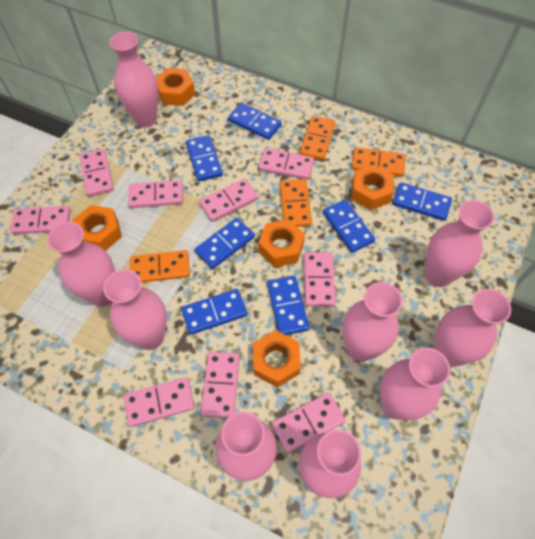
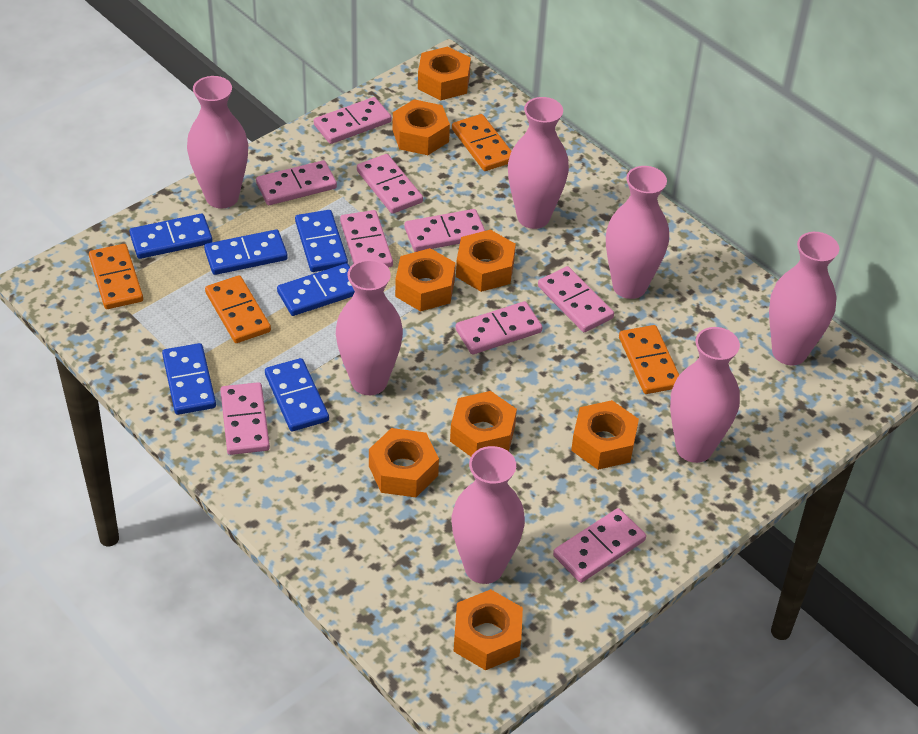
blue domino: [181,289,247,335] [186,135,223,182] [195,218,255,269] [228,103,282,140] [267,276,309,335] [323,199,375,253] [393,182,452,221] = 7 -> [129,214,213,259] [162,343,216,415] [204,229,288,275] [265,358,329,431] [277,263,355,316] [295,210,348,272] = 6
orange nut: [73,205,122,251] [156,68,195,106] [253,330,301,388] [258,219,305,267] [351,164,394,210] = 5 -> [369,428,439,497] [393,99,450,155] [395,248,456,312] [418,46,471,100] [450,391,517,456] [454,589,523,670] [456,230,516,292] [571,400,639,470] = 8
pink vase: [47,222,115,307] [103,269,167,350] [109,32,158,127] [216,412,277,481] [299,430,361,498] [342,282,403,362] [380,348,450,420] [425,200,494,287] [434,289,511,368] = 9 -> [187,76,248,209] [336,259,403,395] [452,446,525,584] [508,97,569,229] [606,166,669,299] [670,327,740,463] [769,232,839,365] = 7

